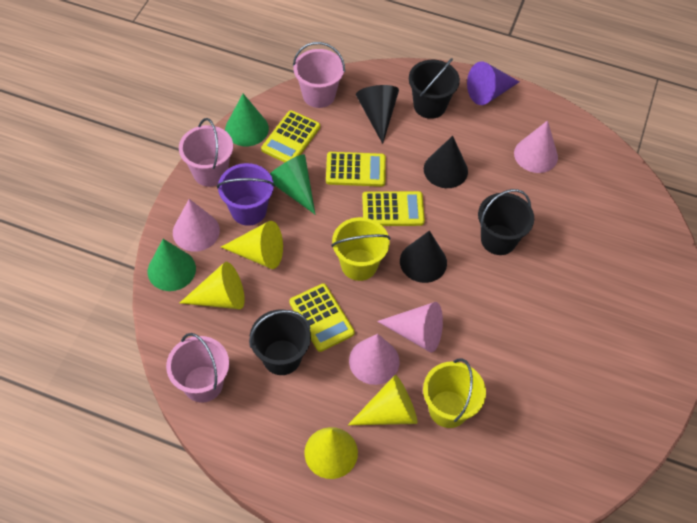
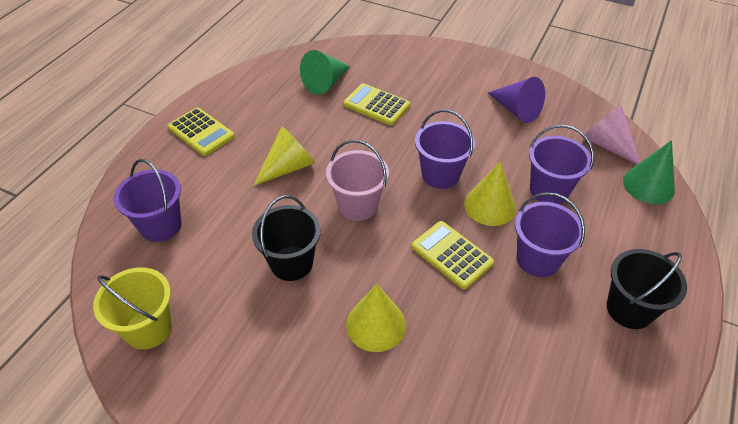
black bucket: [249,309,311,375] [409,58,460,119] [478,189,534,255] = 3 -> [252,195,321,281] [607,249,687,329] = 2
black cone: [356,85,399,144] [400,231,447,283] [424,136,468,188] = 3 -> none = 0
green cone: [148,239,196,291] [225,94,269,146] [270,154,316,215] = 3 -> [300,50,350,95] [623,140,675,204] = 2
pink bucket: [166,333,229,403] [179,118,233,187] [293,42,345,108] = 3 -> [326,140,389,221] = 1
pink cone: [173,199,220,252] [349,334,400,385] [377,302,443,353] [514,120,558,173] = 4 -> [582,105,640,165] = 1
purple bucket: [217,163,275,226] = 1 -> [114,159,182,242] [415,109,475,189] [515,192,585,277] [529,124,594,204] = 4
yellow bucket: [331,217,390,281] [423,359,486,428] = 2 -> [93,267,172,349] = 1
yellow calculator: [261,110,320,163] [289,284,355,352] [326,152,386,187] [362,191,425,226] = 4 -> [168,108,235,156] [343,83,410,125] [412,221,494,289] = 3
yellow cone: [180,262,245,309] [221,221,283,269] [304,427,358,479] [348,375,417,425] = 4 -> [253,126,315,186] [346,284,406,352] [464,161,516,226] = 3

